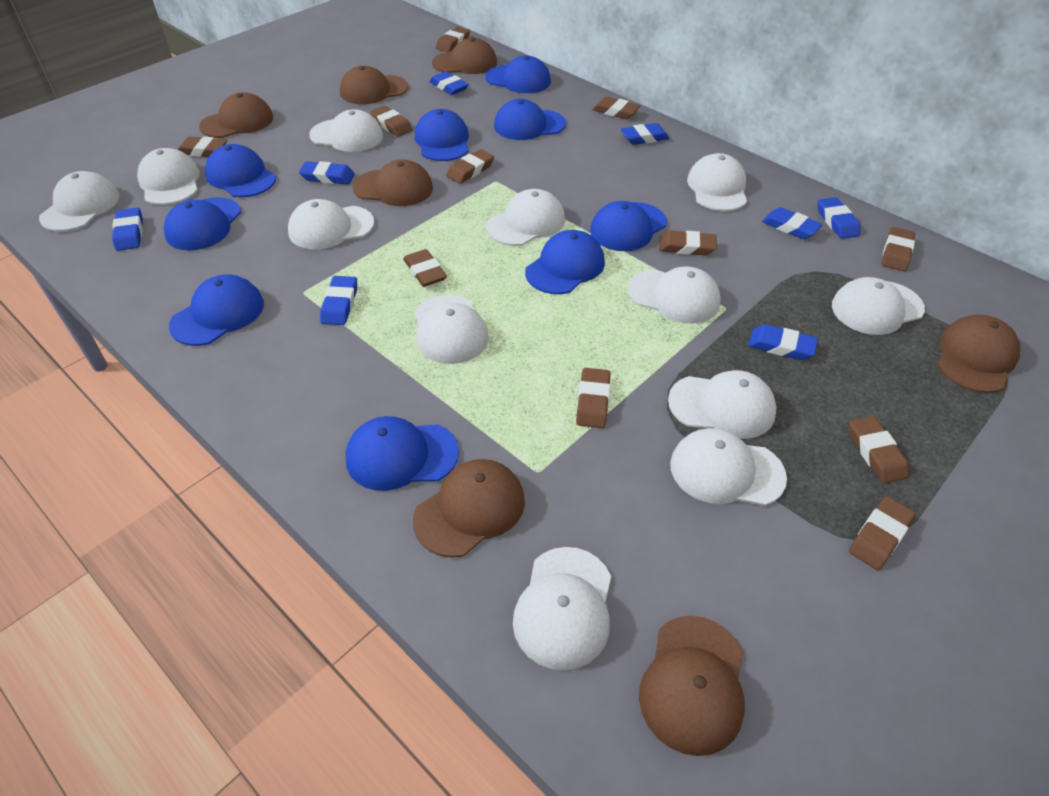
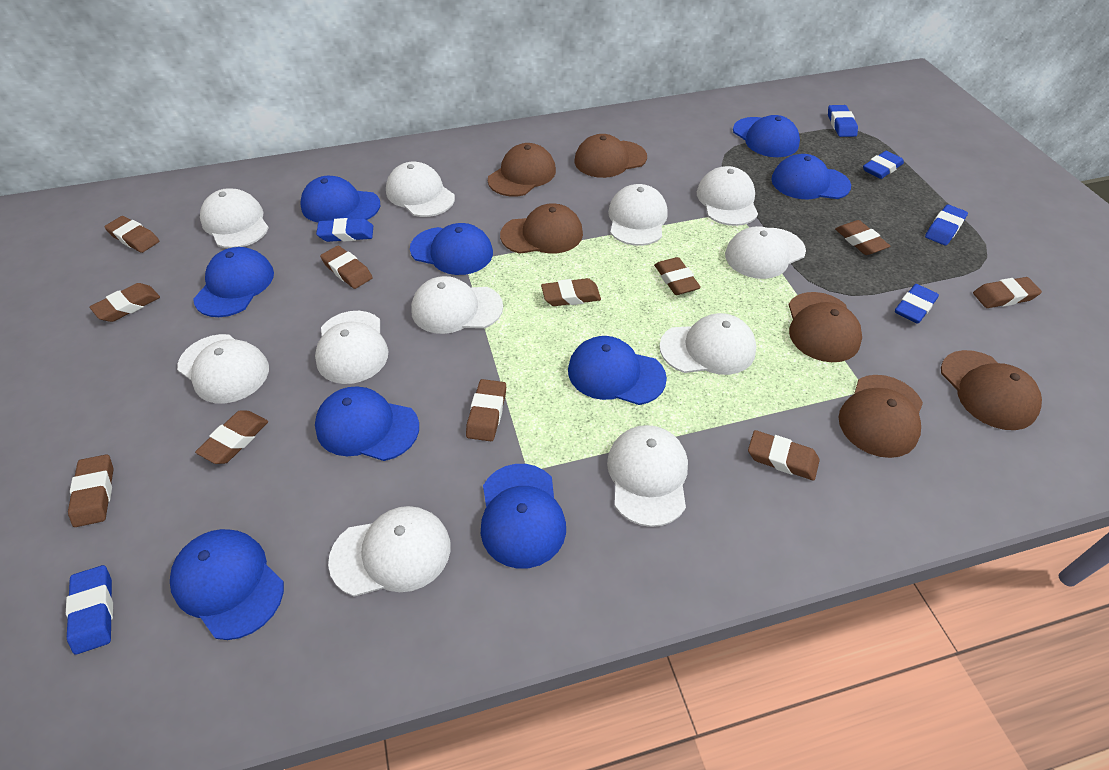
blue eraser: [112,208,143,251] [299,161,355,185] [320,276,357,325] [429,71,469,95] [621,123,669,145] [748,324,818,360] [762,207,822,239] [818,197,861,239] = 8 -> [66,565,113,654] [316,218,373,242] [828,105,858,137] [863,151,904,179] [895,284,939,324] [925,205,968,245] = 6
brown cap: [199,92,273,138] [340,66,408,104] [353,159,433,206] [413,459,525,558] [432,38,497,74] [639,616,745,756] [937,315,1020,393] = 7 -> [488,143,556,197] [500,203,583,254] [574,134,647,178] [788,292,862,362] [838,375,923,458] [941,350,1042,430] = 6
white cap: [39,171,119,232] [137,148,200,205] [288,199,374,250] [310,109,383,152] [414,295,489,364] [486,189,565,246] [513,547,611,670] [628,266,721,323] [668,370,777,439] [670,428,787,506] [687,153,747,211] [832,277,925,335] = 12 -> [177,334,269,403] [200,188,269,248] [315,311,388,384] [328,506,451,597] [386,162,455,217] [411,276,503,334] [607,425,688,527] [608,184,668,246] [659,313,756,375] [697,166,758,226] [725,226,806,279] = 11

